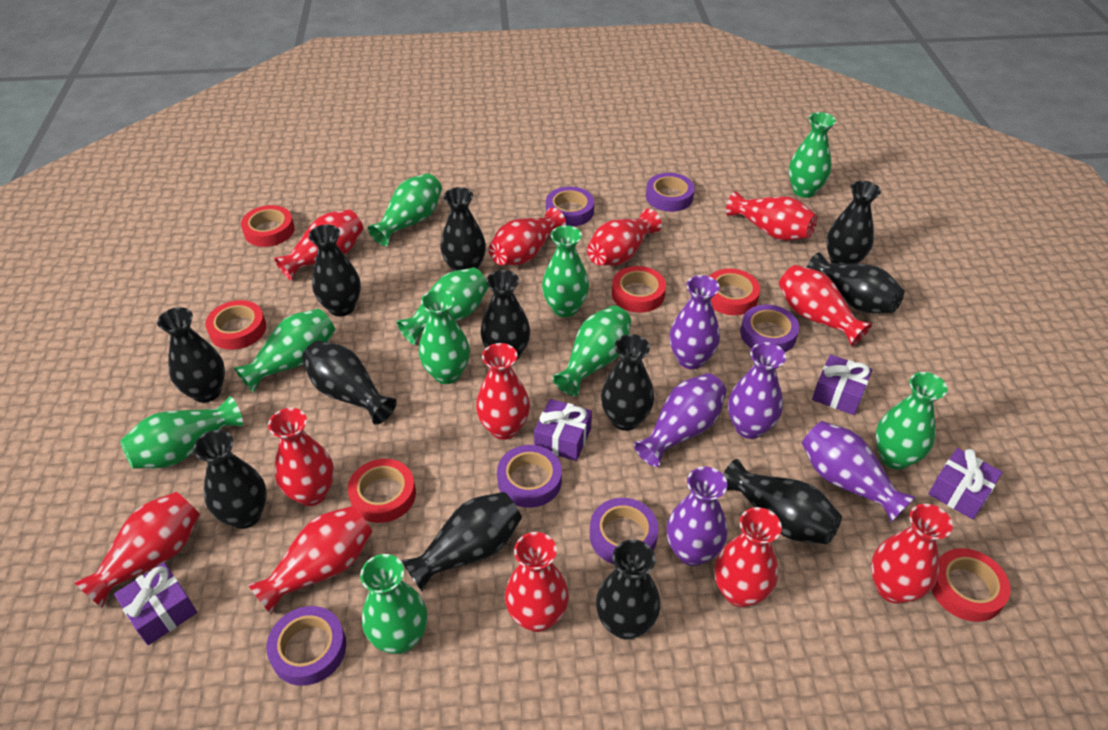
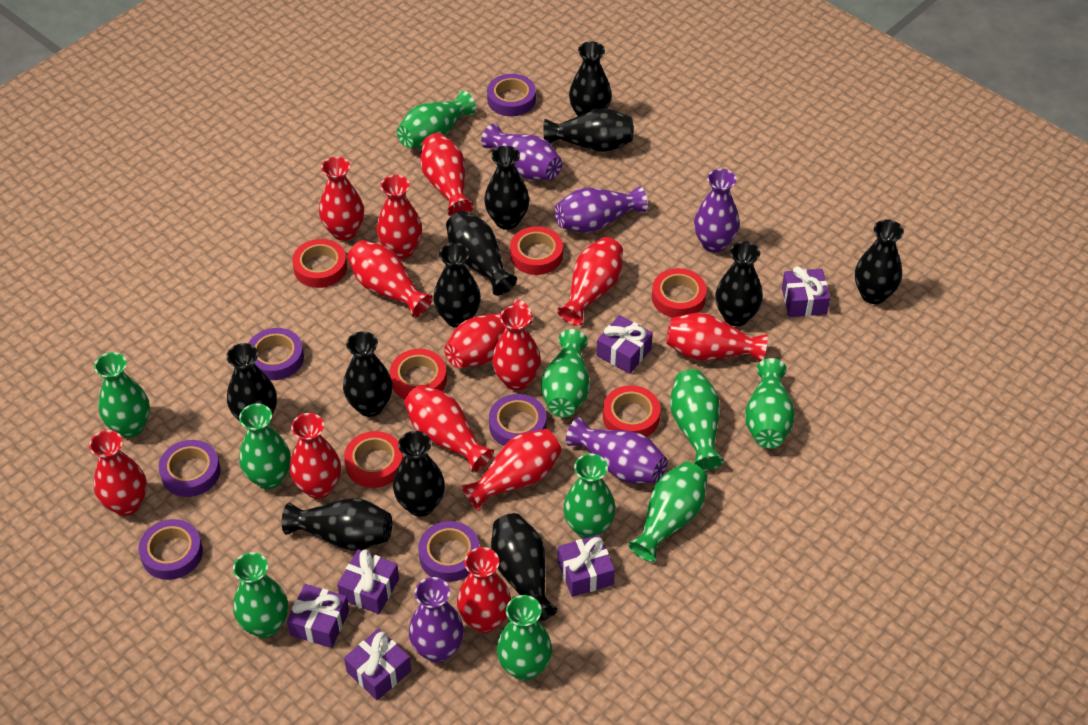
purple gift: [114,563,197,645] [534,399,592,461] [812,354,872,415] [929,448,1002,519] = 4 -> [287,584,349,648] [337,549,399,614] [344,628,411,700] [558,534,615,597] [597,315,653,374] [782,266,830,317] = 6
red vase: [74,492,200,608] [248,506,372,615] [268,408,334,506] [274,209,363,281] [476,343,530,440] [489,207,566,265] [505,532,569,632] [587,209,662,266] [714,507,782,607] [726,191,817,241] [779,265,872,346] [871,504,953,604] = 12 -> [89,430,147,516] [290,413,341,499] [319,157,364,241] [347,240,433,318] [376,175,422,259] [404,385,494,473] [420,133,474,217] [444,299,533,368] [457,547,511,633] [461,429,562,511] [492,305,541,391] [557,237,623,326] [666,313,768,362] = 13

